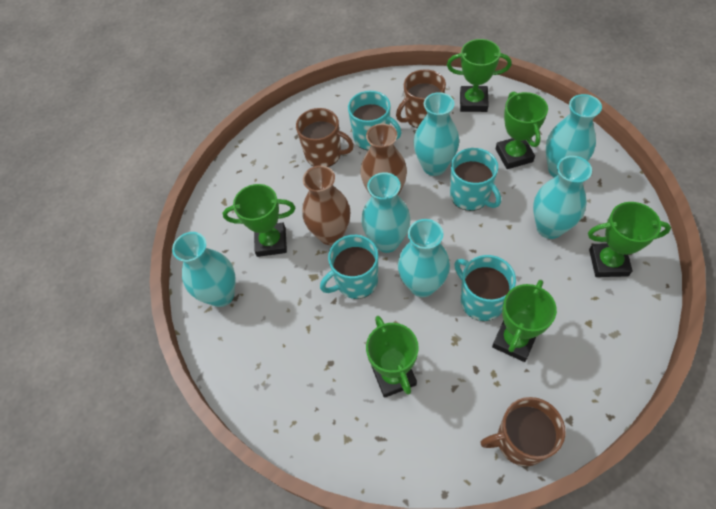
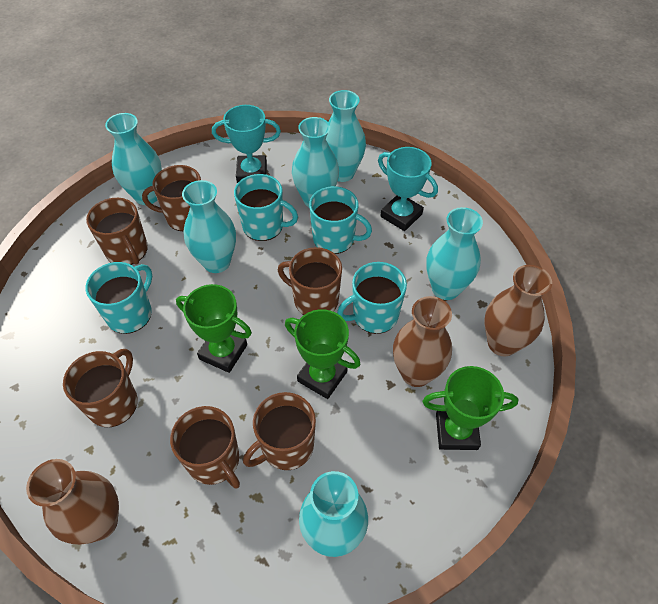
brown mug: [296,108,354,167] [396,69,446,128] [480,397,565,467] = 3 -> [63,349,138,427] [86,198,148,265] [142,165,201,231] [170,406,240,489] [243,392,316,470] [278,247,342,315] = 6
brown vase: [302,165,350,245] [360,123,407,196] = 2 -> [26,459,119,545] [393,296,452,387] [484,265,552,357] = 3
green trophy: [223,184,295,257] [366,316,419,398] [447,39,511,112] [492,280,557,362] [496,92,548,169] [588,202,671,277] = 6 -> [176,284,252,373] [285,309,360,399] [422,366,518,450] = 3
turquoise trophy: none = 0 -> [212,105,281,183] [378,147,438,231] = 2

